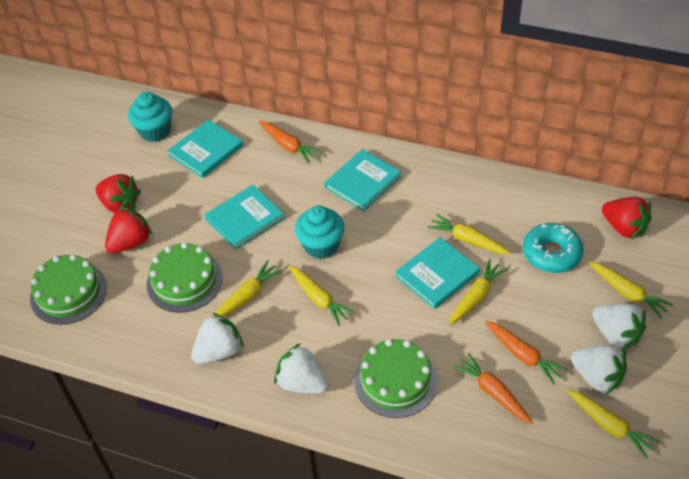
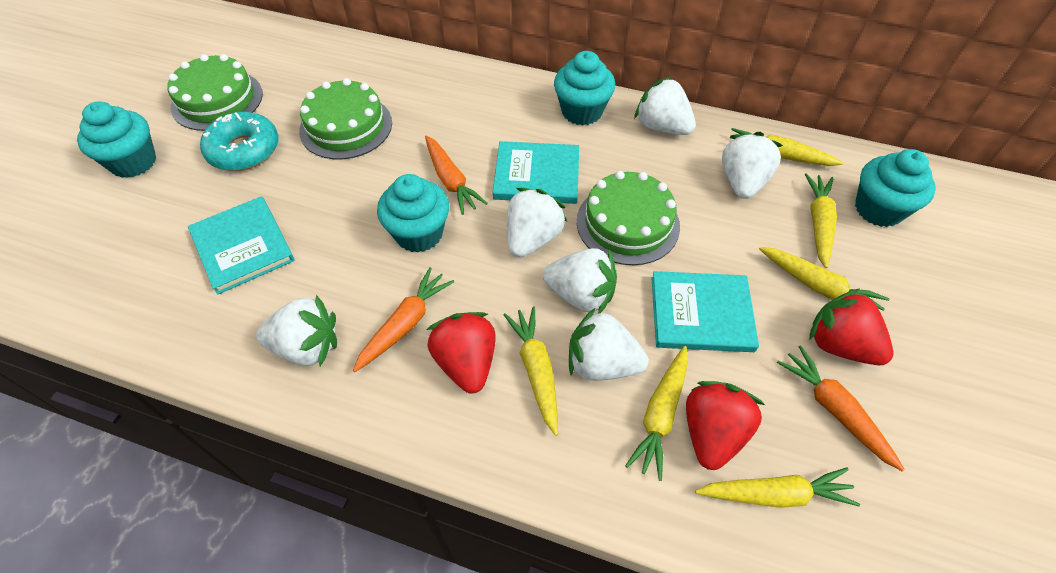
turquoise book: [168,119,243,178] [205,185,285,250] [324,149,401,211] [395,237,480,309] = 4 -> [188,196,294,295] [493,141,579,204] [652,271,759,352] = 3
turquoise cupcake: [128,92,172,142] [295,206,345,259] = 2 -> [77,101,156,178] [377,174,449,253] [554,51,615,125] [855,149,936,227] = 4
white strawberry: [191,313,244,364] [274,343,328,394] [571,345,627,395] [592,303,646,351] = 4 -> [256,295,337,366] [507,188,567,257] [543,248,617,314] [569,308,649,381] [634,77,696,135] [722,132,783,199] = 6

